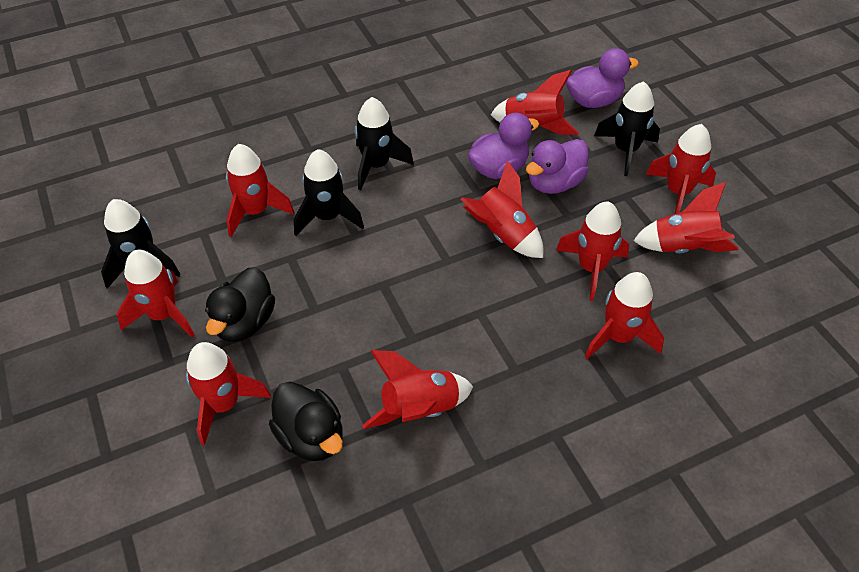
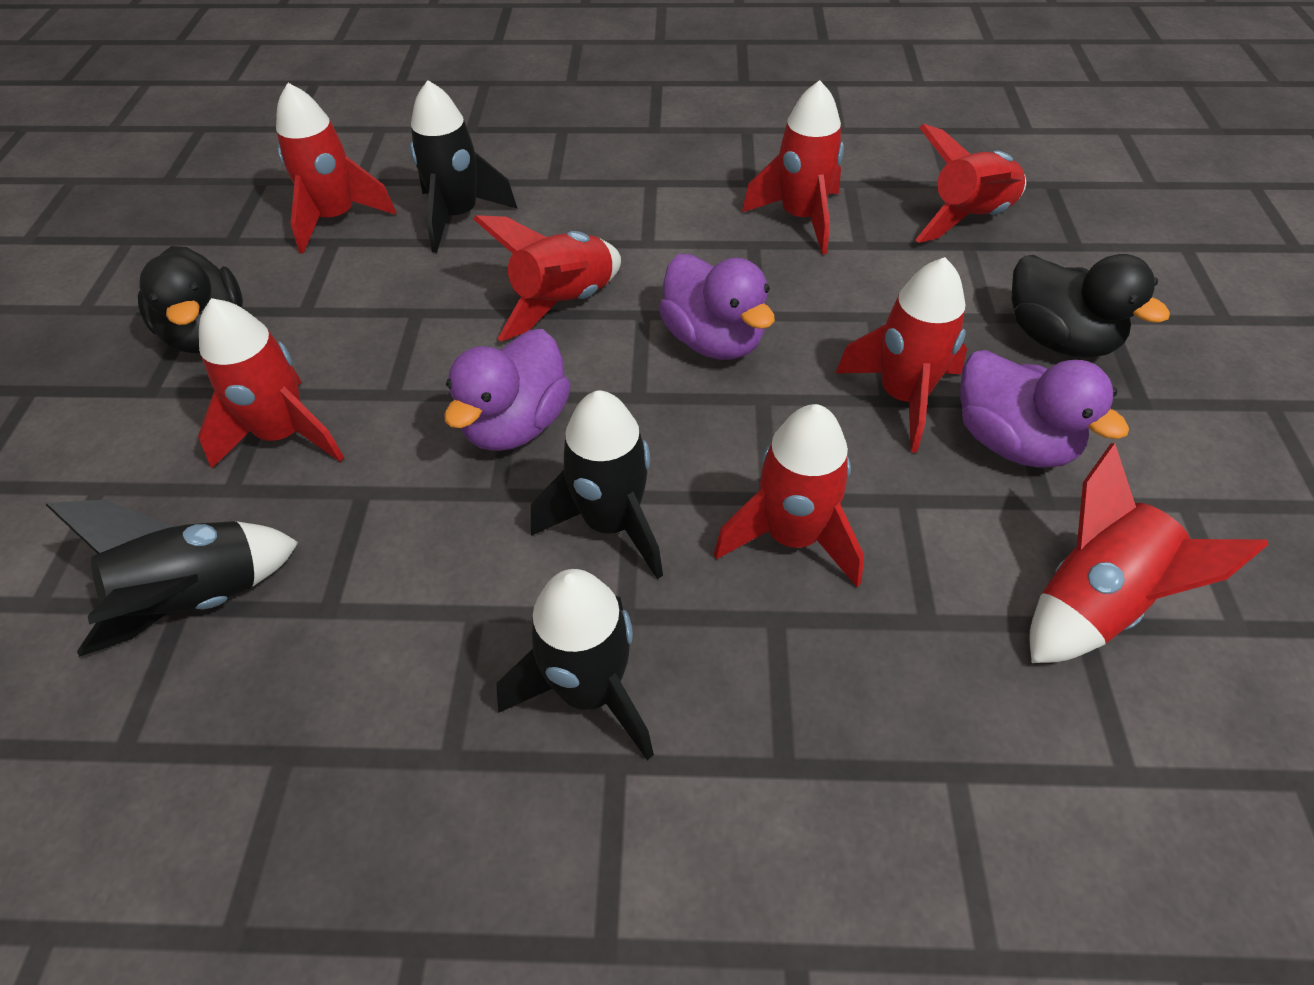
red rocket: [116,250,195,337] [186,342,271,446] [226,144,294,237] [362,350,473,429] [460,160,543,258] [491,70,579,135] [556,202,629,301] [585,272,664,359] [633,182,738,253] [646,124,716,214] = 10 -> [198,298,344,469] [276,83,396,254] [473,215,621,342] [714,404,864,587] [742,80,844,255] [836,257,967,453] [915,124,1026,243] [1029,443,1269,663] = 8

